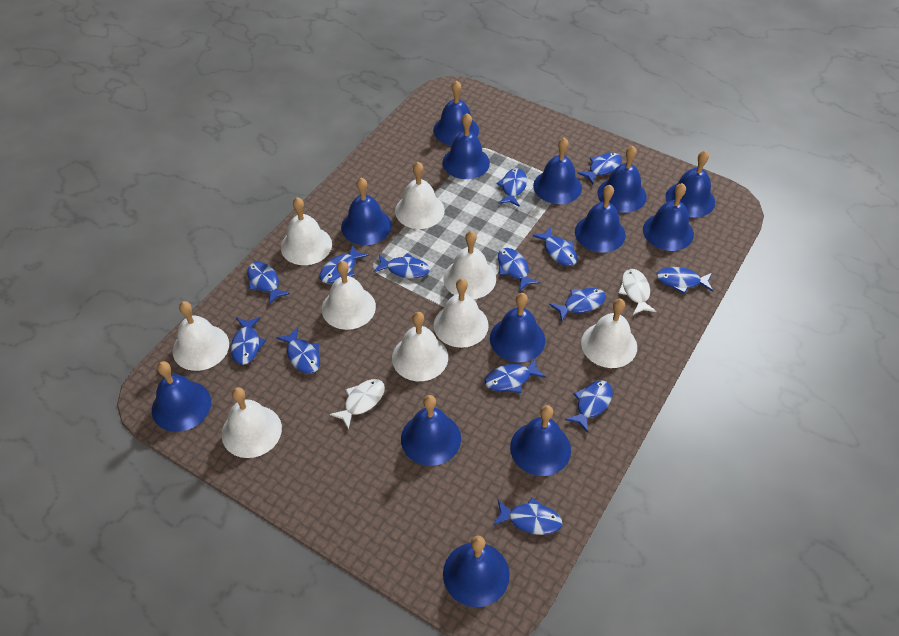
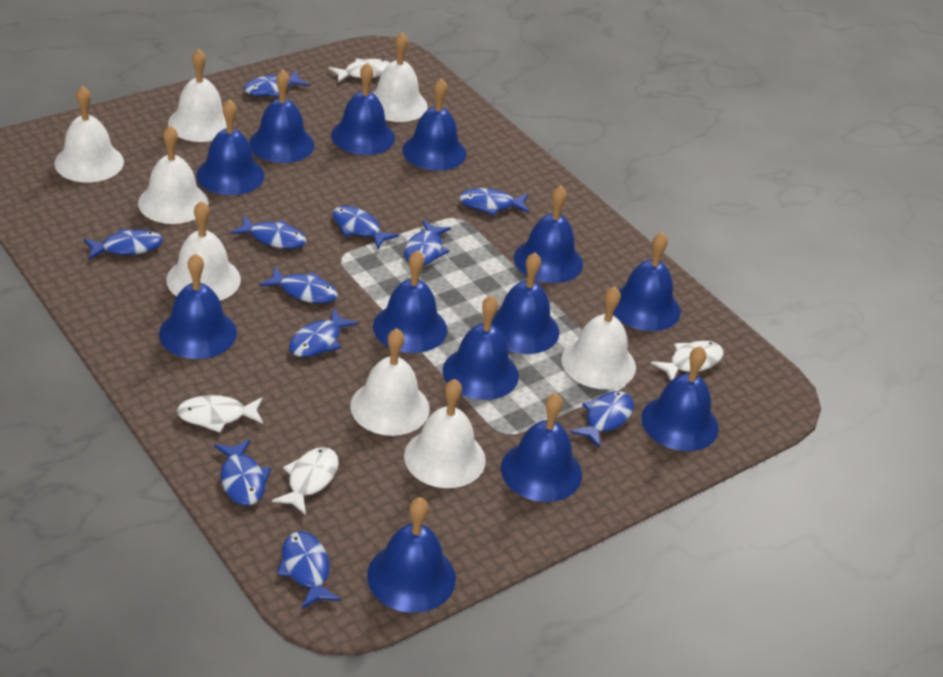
blue fish: [231,317,266,365] [247,262,290,305] [276,327,320,374] [319,245,369,283] [373,253,430,279] [485,357,546,393] [493,497,562,535] [497,168,527,207] [498,248,540,291] [532,227,577,266] [550,288,606,321] [565,381,613,433] [577,153,622,184] [657,267,713,294] = 14 -> [84,228,163,260] [214,439,271,506] [231,216,306,249] [244,71,310,96] [260,266,338,304] [277,531,341,609] [289,308,359,357] [332,206,399,249] [404,220,451,266] [459,188,529,216] [570,391,634,448] = 11
white bell: [172,301,229,371] [221,387,282,458] [281,197,332,265] [322,261,376,330] [392,312,448,381] [395,162,445,229] [434,278,489,348] [444,231,496,299] [581,299,637,368] = 9 -> [54,86,124,183] [138,126,209,224] [166,201,241,301] [168,49,227,142] [350,328,430,436] [373,32,428,122] [404,379,486,488] [561,287,636,389] = 8
white fish: [330,379,385,430] [619,269,657,315] = 2 -> [177,395,263,433] [272,447,339,515] [329,58,390,82] [651,341,724,381] = 4

